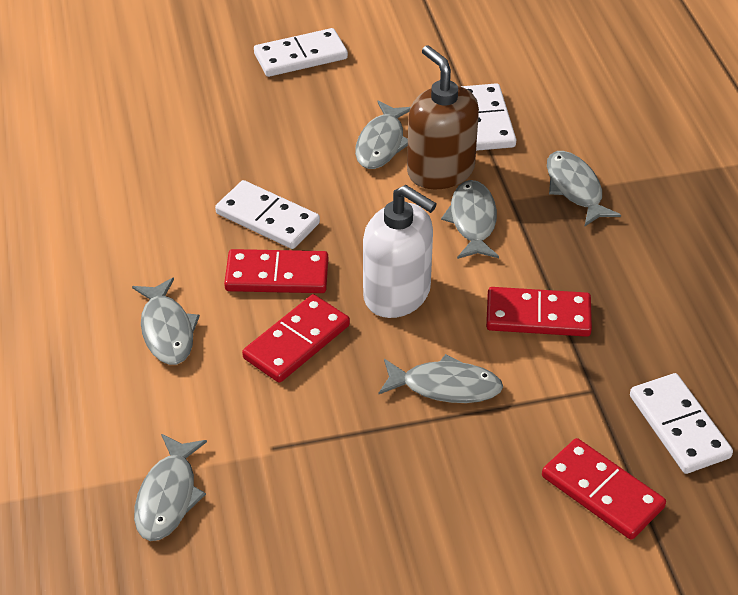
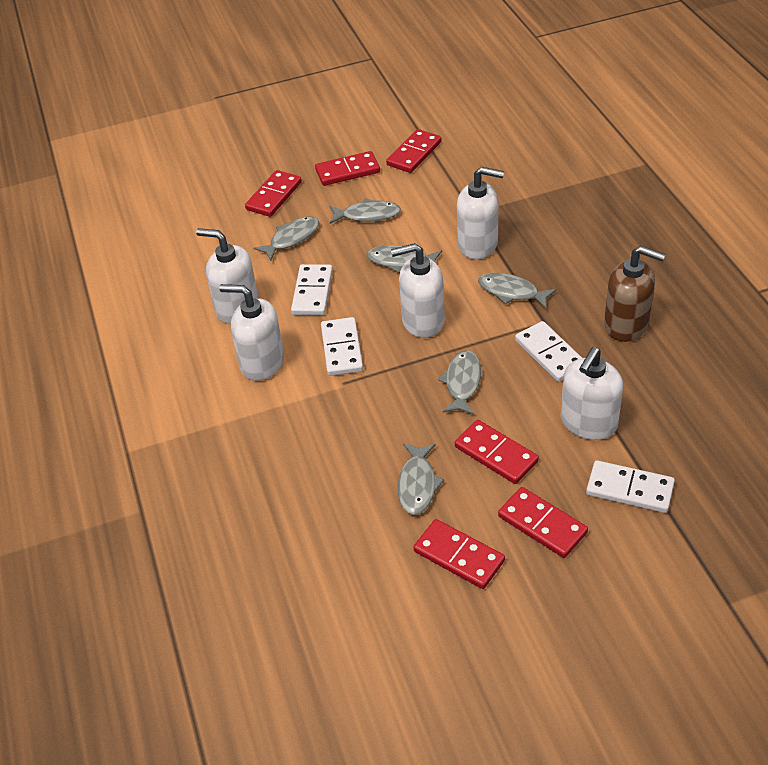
red domino: [224,249,328,293] [242,294,350,383] [486,287,592,337] [542,438,666,540] = 4 -> [245,170,302,217] [315,151,380,186] [386,129,442,173] [414,519,505,589] [455,420,539,484] [498,487,588,558] = 6
white soap dispenser: [363,185,437,318] = 1 -> [196,228,259,324] [219,284,284,381] [391,243,445,338] [457,167,504,259] [561,347,623,440] = 5

